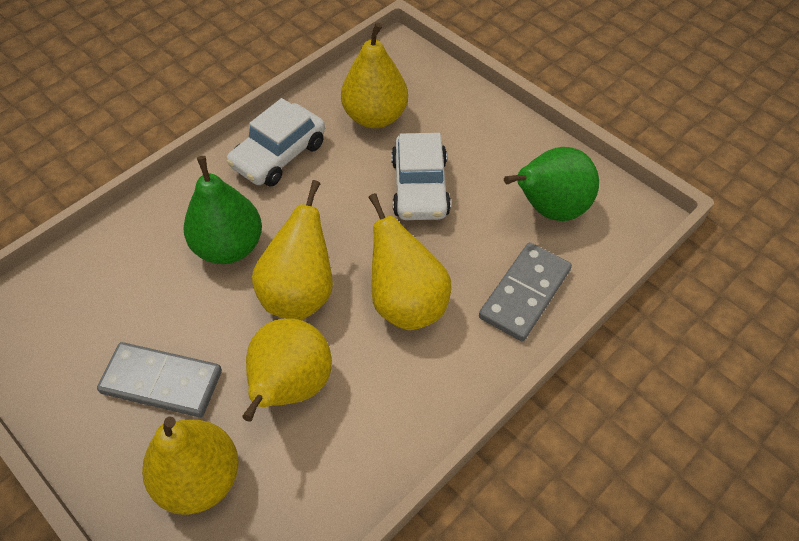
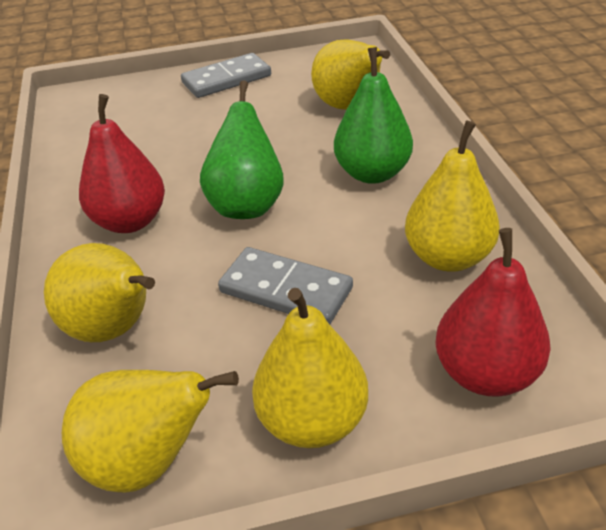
red pear: none = 0 -> [79,94,165,233] [435,228,551,397] = 2
white car: [227,98,325,187] [391,133,451,220] = 2 -> none = 0

